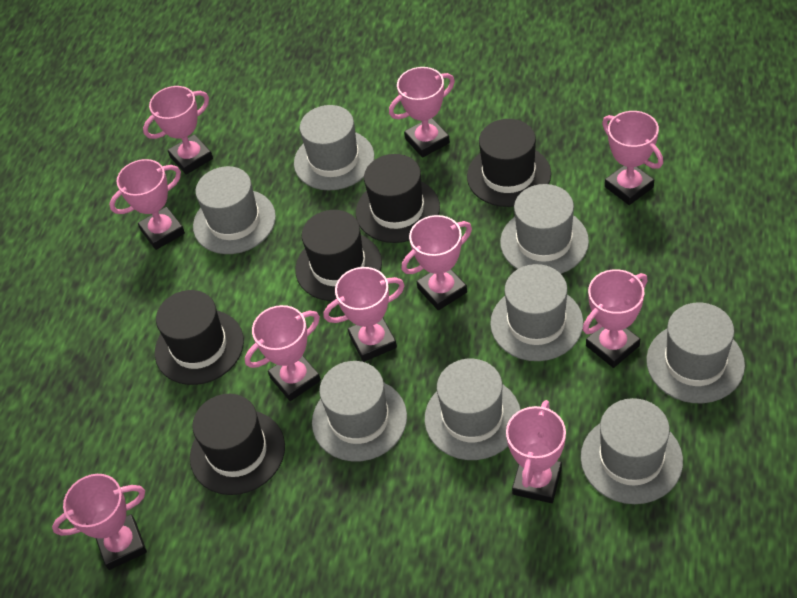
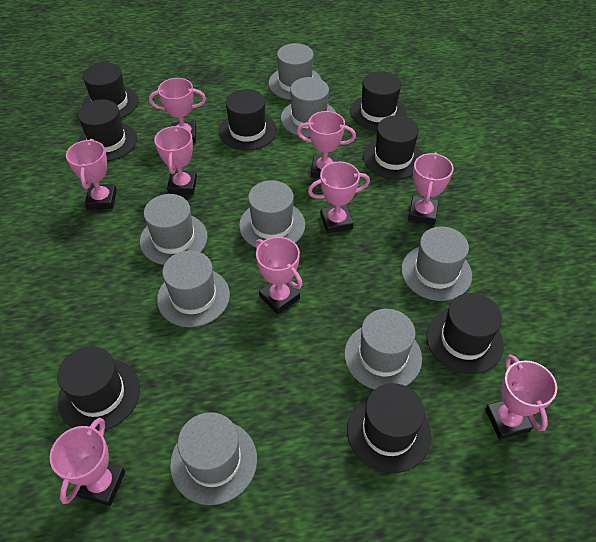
black hat: [155,290,244,385] [190,394,285,495] [295,210,382,301] [356,154,440,243] [467,119,551,207] = 5 -> [57,346,140,431] [78,99,137,161] [82,63,139,118] [219,89,277,150] [347,383,431,473] [350,71,407,131] [363,116,423,179] [426,293,504,374] = 8
pink trophy: [52,474,147,570] [109,159,185,250] [143,86,213,175] [245,305,321,401] [324,267,405,362] [389,67,455,157] [401,215,472,310] [506,400,566,503] [583,269,648,368] [602,111,663,205] = 10 -> [50,418,125,506] [66,139,117,209] [149,78,206,143] [154,125,197,195] [255,237,303,314] [297,111,356,178] [308,162,370,233] [408,152,453,225] [485,355,557,439] = 9

